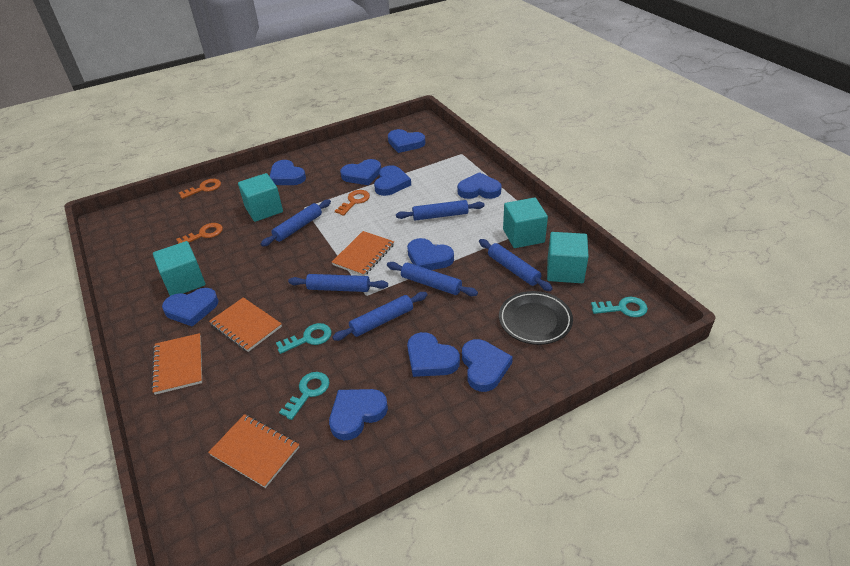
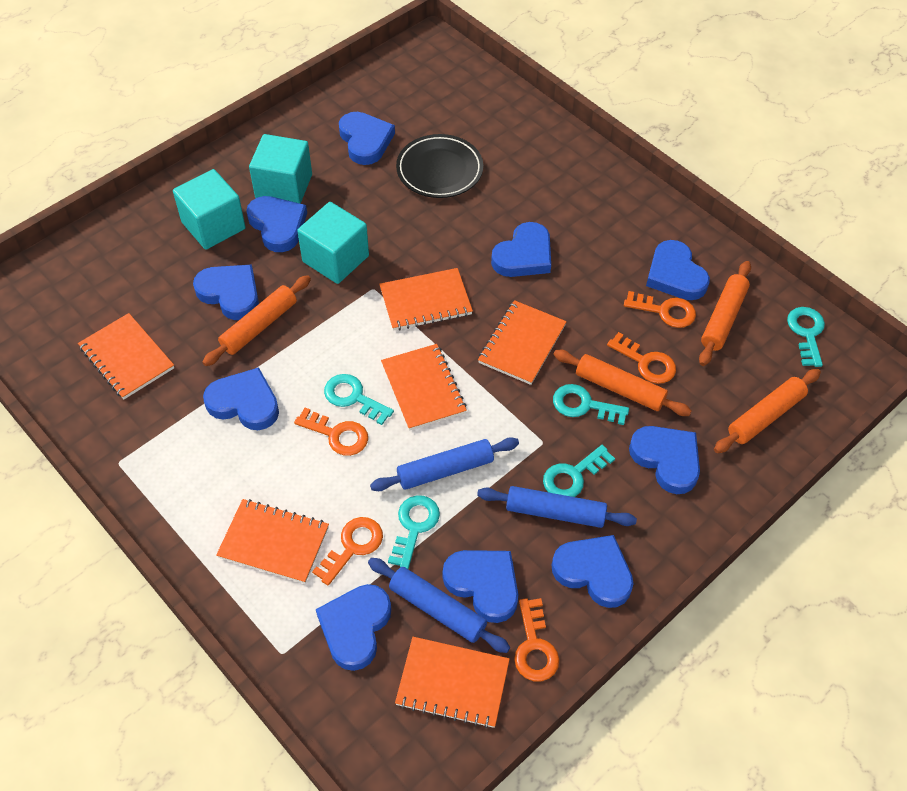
blue rolling pin: [261,199,331,246] [288,274,388,292] [332,292,427,341] [387,262,478,296] [396,200,485,220] [479,239,553,291] = 6 -> [368,558,510,653] [370,437,519,491] [477,486,637,528] = 3
orange key: [176,223,223,244] [178,179,221,199] [335,190,370,216] = 3 -> [294,408,368,456] [312,517,383,586] [514,598,559,681] [607,332,676,384] [624,291,696,328] = 5
orange notebook: [151,333,202,395] [208,414,300,488] [209,297,282,352] [332,231,394,276] = 4 -> [78,313,174,399] [216,499,329,583] [379,268,473,331] [381,344,467,431] [395,637,510,728] [478,300,567,385] = 6
orange rolling pin: none = 0 -> [202,275,311,366] [553,350,692,416] [699,261,751,366] [714,369,821,453] = 4
turquoise cube: [153,241,205,296] [238,173,283,222] [503,197,548,248] [547,232,589,283] = 4 -> [173,169,246,250] [249,134,312,204] [297,202,369,284] = 3
turquoise key: [276,323,332,354] [279,372,330,420] [591,297,648,317] = 3 -> [324,374,394,425] [388,495,440,569] [543,445,615,497] [553,384,629,425] [787,307,825,367] = 5

